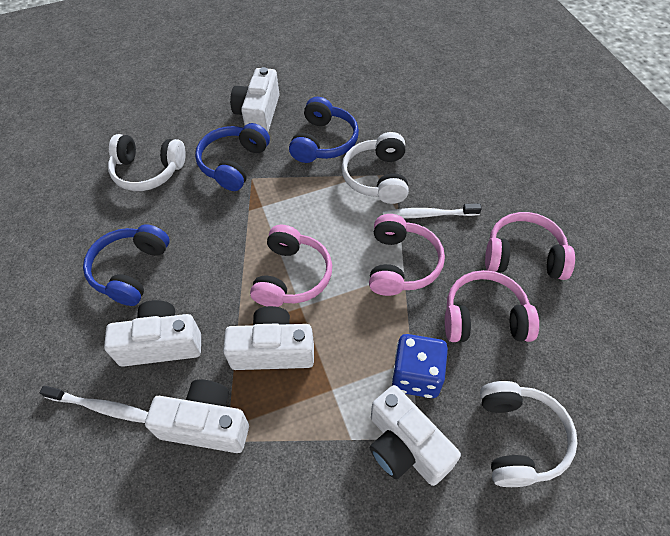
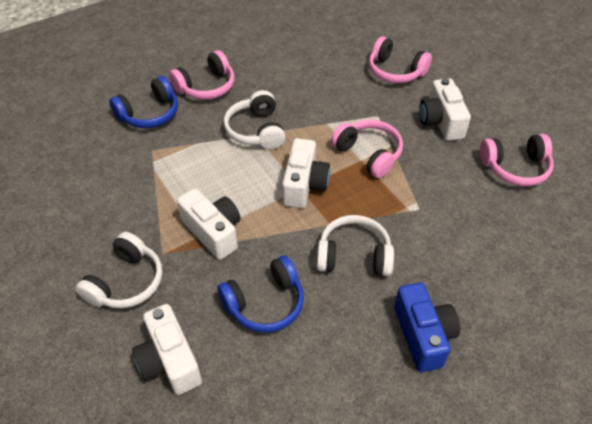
blue camera: none = 0 -> [394,283,460,372] = 1
blue dice: [391,334,448,398] = 1 -> none = 0
blue headphones: [83,224,169,306] [195,123,270,191] [289,97,359,163] = 3 -> [109,76,178,128] [217,255,304,333] = 2
white camera: [104,300,201,367] [145,379,249,453] [223,306,314,370] [230,67,280,132] [370,385,461,486] = 5 -> [132,304,202,395] [177,188,241,260] [282,138,330,208] [419,78,471,141] = 4
white toothbrush: [40,386,148,423] [383,203,482,218] = 2 -> none = 0

